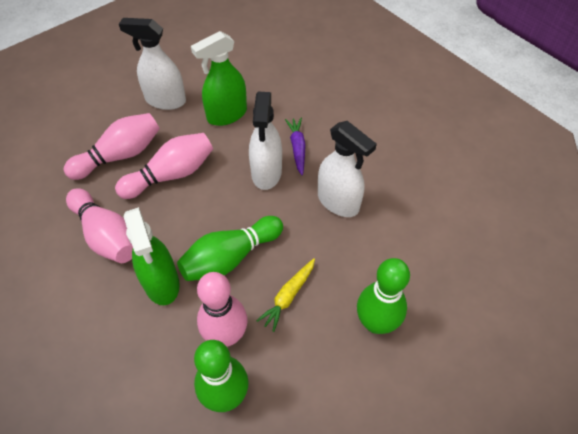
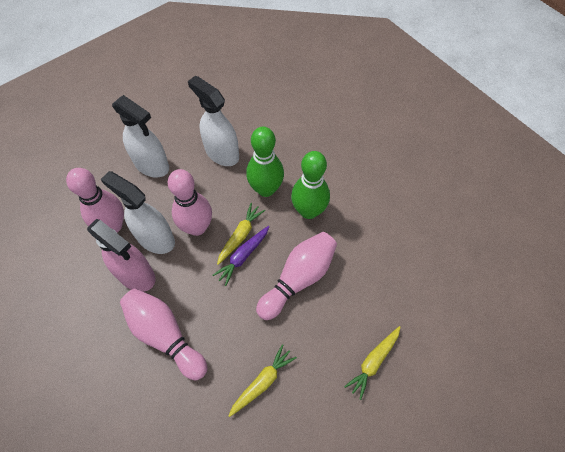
green bowling pin: [177,216,283,281] [194,340,249,412] [357,258,410,334] = 3 -> [246,126,284,197] [291,151,330,219] = 2
green spray bottle: [124,207,180,305] [191,31,247,126] = 2 -> none = 0
pink spray bottle: none = 0 -> [87,219,155,292] = 1
yellow carrot: [256,258,315,332] = 1 -> [217,203,265,265] [228,344,297,417] [344,326,400,400] = 3

